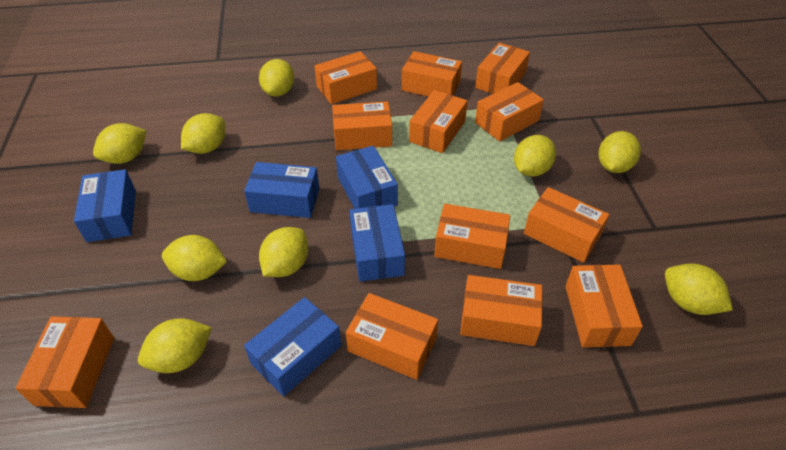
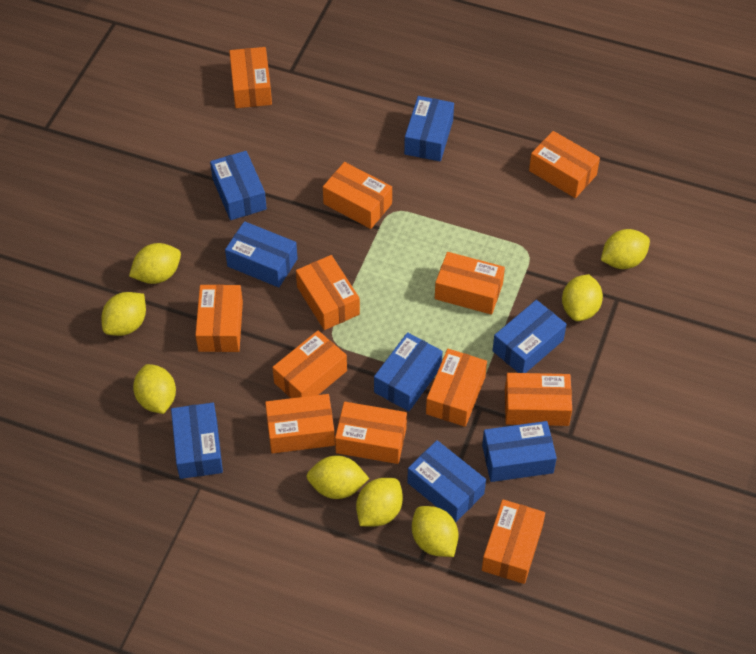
blue box: [74,169,136,242] [244,162,319,218] [244,297,341,397] [336,146,398,209] [349,204,405,282] = 5 -> [171,403,223,479] [210,151,267,220] [225,221,298,287] [374,332,443,411] [404,96,454,161] [407,440,486,522] [482,421,557,482] [492,300,567,373] = 8
yellow lemon: [93,123,146,164] [138,318,212,373] [162,235,227,281] [181,113,225,154] [259,59,294,96] [259,227,308,277] [514,135,556,177] [598,131,641,173] [665,263,733,315] = 9 -> [101,292,146,336] [129,243,181,284] [133,364,176,414] [306,455,369,499] [356,478,403,526] [412,506,458,557] [562,274,603,321] [601,229,650,269] = 8

